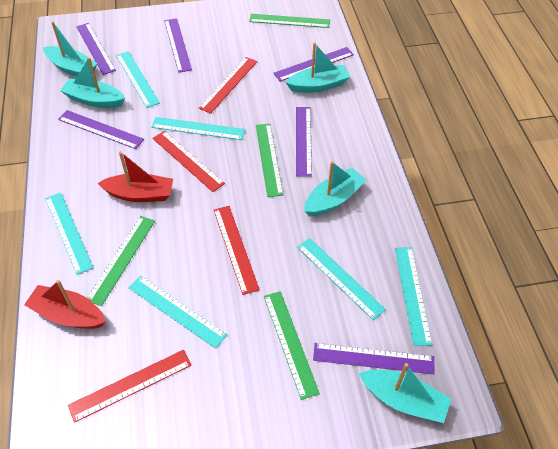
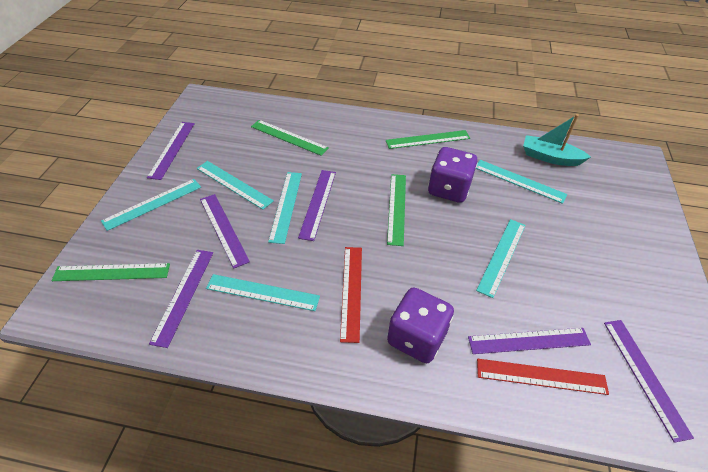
purple dice: none = 0 -> [387,287,454,363] [428,147,478,203] = 2
red boat: [24,280,106,329] [97,151,173,202] = 2 -> none = 0
red ruler: [68,350,191,423] [152,131,225,192] [199,57,257,114] [214,206,260,295] = 4 -> [340,247,362,343] [477,359,609,395] = 2
turquoise boat: [43,21,98,77] [60,57,125,108] [285,42,350,93] [304,161,366,216] [359,363,451,423] = 5 -> [523,114,591,166] = 1

